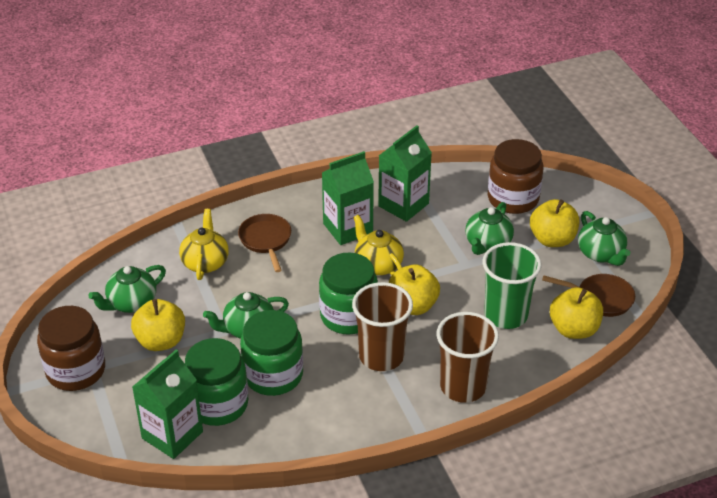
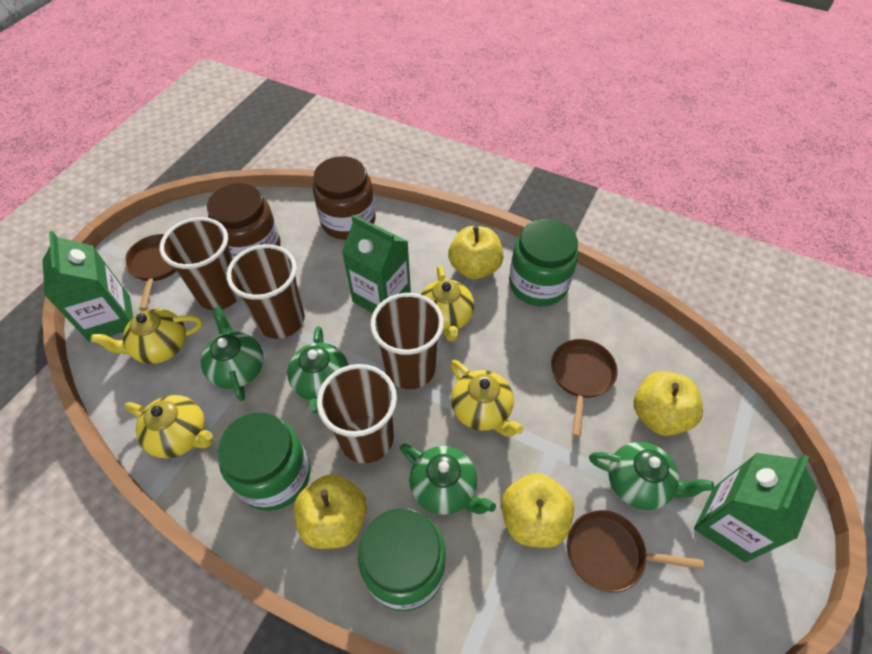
brown cup: [352,282,413,371] [437,312,499,403] = 2 -> [160,217,240,310] [226,244,305,339] [317,364,397,463] [370,293,444,389] = 4
brown pan: [238,214,291,272] [542,274,635,317] = 2 -> [124,234,176,310] [551,339,618,437] [567,510,704,593] = 3
green cup: [483,242,542,329] = 1 -> none = 0
yellow teapot: [179,209,229,280] [353,215,404,275] = 2 -> [91,309,203,364] [125,395,213,458] [421,265,474,342] [450,360,523,437] = 4

